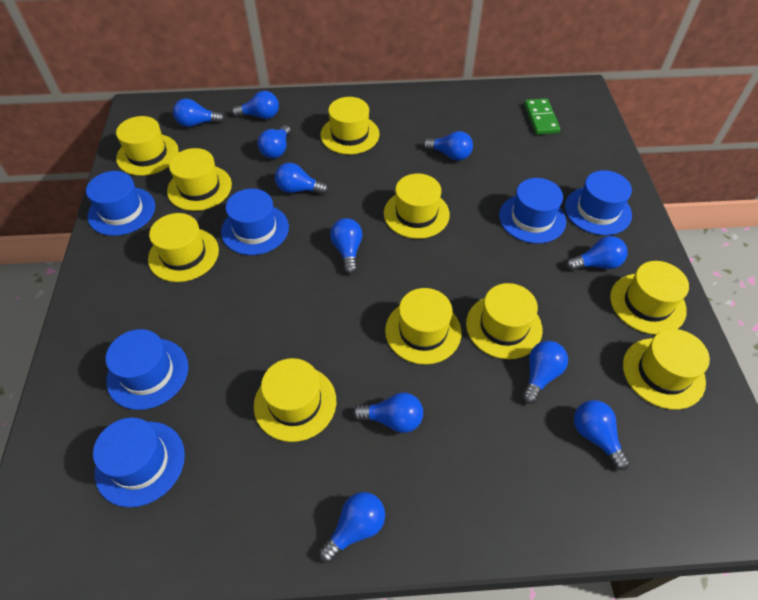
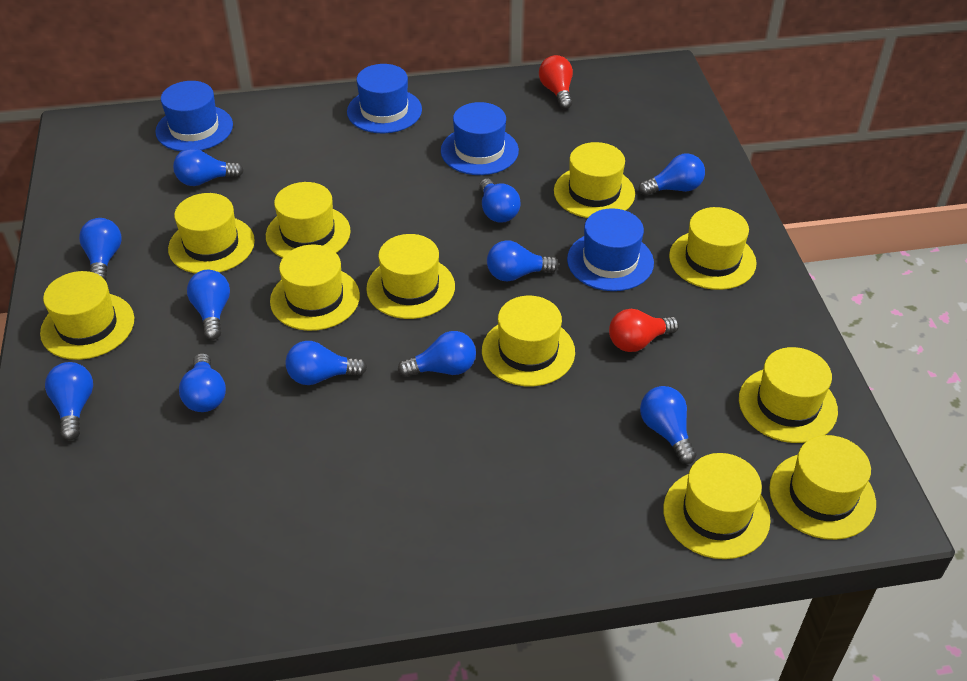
blue hat: [86,171,155,236] [93,418,185,507] [106,329,188,410] [221,189,289,255] [499,178,566,243] [565,170,632,235] = 6 -> [155,81,233,151] [347,64,422,133] [441,102,519,175] [567,208,654,291] = 4
green domino: [524,98,560,135] = 1 -> none = 0
red light bulb: none = 0 -> [539,55,573,109] [609,309,679,352] = 2
yellow hat: [116,116,179,176] [148,213,219,282] [167,148,232,211] [254,358,336,442] [320,97,380,155] [384,173,450,239] [385,288,461,365] [466,283,543,359] [610,261,689,335] [623,329,710,409] = 10 -> [40,271,134,360] [168,193,255,273] [266,182,351,258] [270,245,360,331] [366,234,455,319] [482,296,575,386] [554,142,635,218] [663,453,770,559] [669,207,757,290] [739,347,838,443] [769,435,876,540] = 11

